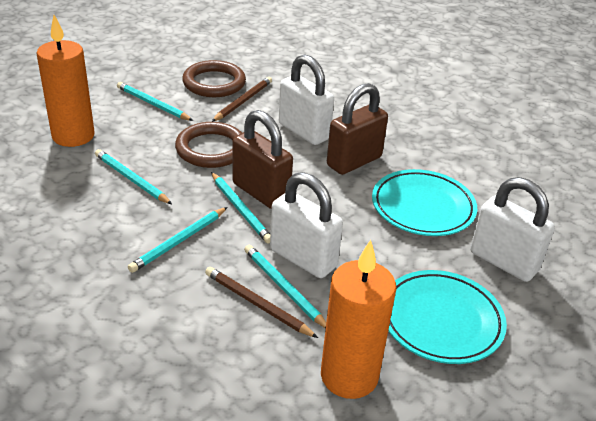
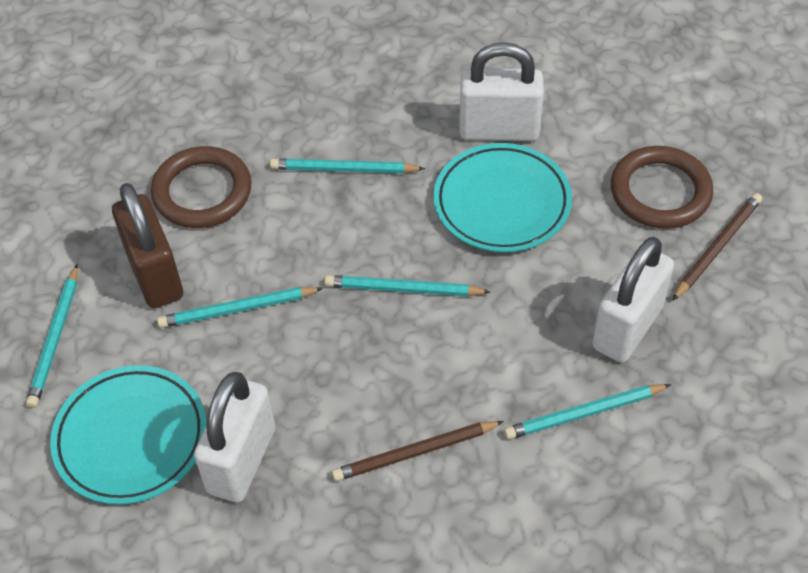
brown padlock: [232,110,293,209] [327,83,388,175] = 2 -> [112,183,183,308] = 1
orange candle: [36,15,95,147] [321,240,396,399] = 2 -> none = 0

